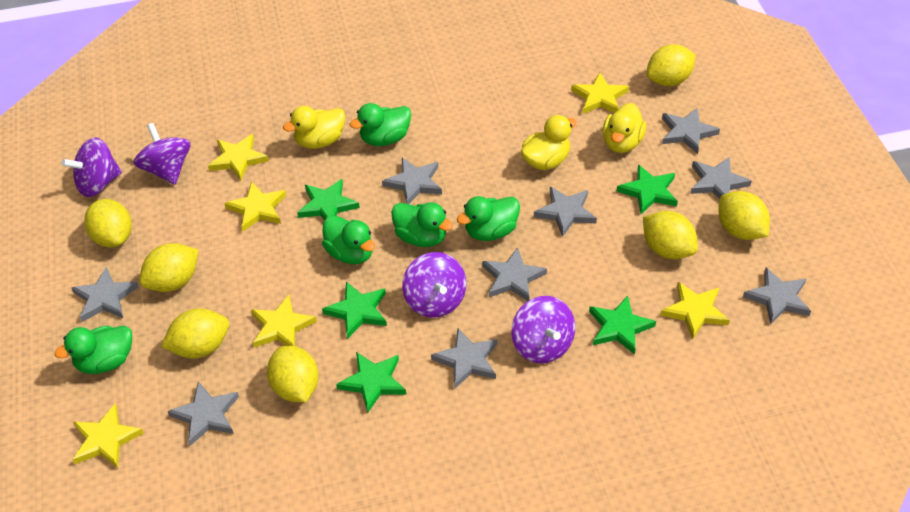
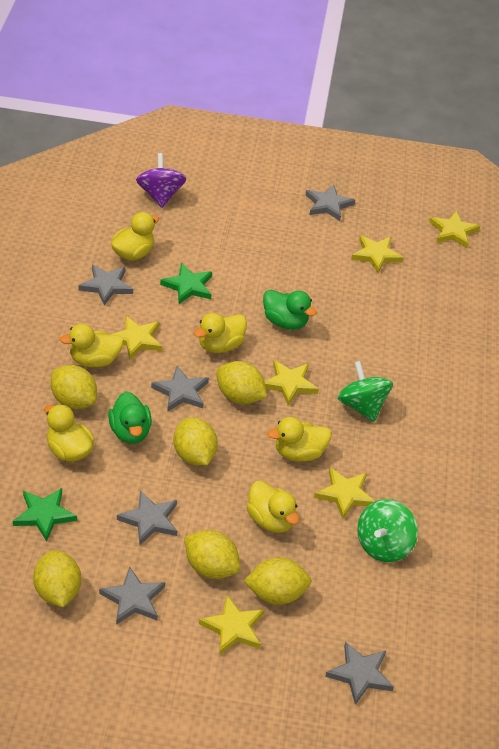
green duck: [55,326,132,374] [322,215,375,264] [350,103,411,146] [391,202,453,247] [457,196,520,241] = 5 -> [108,392,152,444] [263,290,317,330] = 2
green spinning top: none = 0 -> [338,361,393,422] [357,499,418,562] = 2
green star: [297,179,360,220] [322,281,387,339] [336,352,406,413] [589,296,656,355] [617,164,678,214] = 5 -> [13,488,77,542] [160,263,212,304] = 2
grey star: [72,267,139,322] [168,382,239,446] [382,158,442,204] [431,328,497,389] [482,247,547,301] [534,187,597,237] [662,108,720,154] [690,157,752,199] [743,268,811,325] = 9 -> [79,265,133,306] [99,567,165,625] [117,491,177,545] [151,366,209,412] [306,184,355,221] [325,642,394,705] = 6
purple spinning top: [61,137,122,197] [133,123,191,185] [402,252,467,317] [511,296,575,363] = 4 -> [136,153,186,208] = 1
yellow duck: [283,106,345,149] [521,115,577,170] [603,103,646,153] = 3 -> [44,404,95,462] [60,324,124,367] [111,212,159,260] [194,313,247,353] [246,481,299,533] [267,417,331,461] = 6
yellow lemon: [84,199,132,248] [139,243,199,292] [161,308,229,358] [267,346,319,402] [643,211,698,259] [646,44,696,86] [718,191,770,240] = 7 -> [33,550,81,607] [51,365,97,409] [174,418,218,466] [184,530,240,579] [216,361,267,404] [244,557,312,605] = 6

